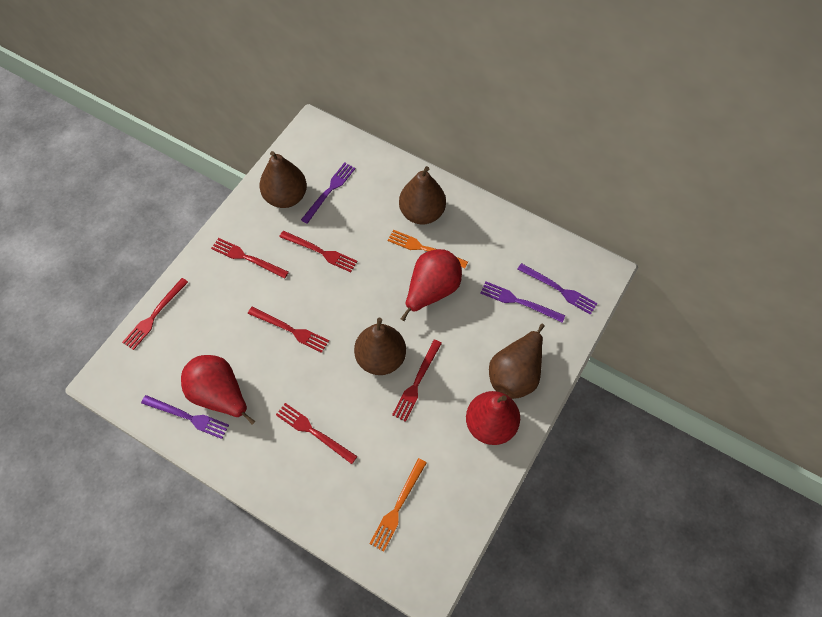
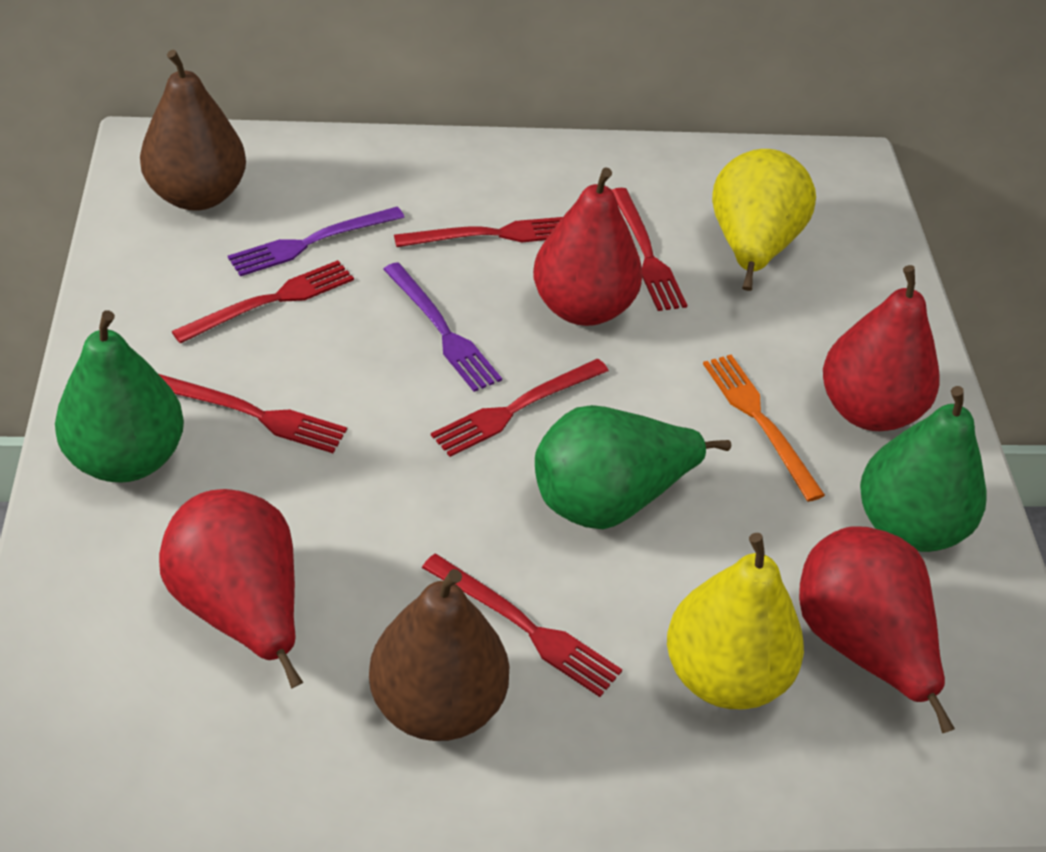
brown pear: [260,151,307,208] [354,318,406,375] [399,166,446,225] [489,324,545,399] = 4 -> [140,50,246,211] [369,569,509,741] = 2
green pear: none = 0 -> [55,310,184,483] [535,405,731,529] [860,386,986,552] = 3
orange fork: [369,458,427,552] [388,230,468,268] = 2 -> [703,355,825,502] = 1
purple fork: [141,395,229,439] [301,162,356,224] [480,282,565,323] [517,263,598,315] = 4 -> [228,207,405,276] [383,262,502,392] = 2
red pear: [181,355,255,425] [401,249,462,321] [466,391,520,445] = 3 -> [159,489,303,689] [533,168,642,326] [799,526,955,733] [823,265,940,431] = 4
yellow pear: none = 0 -> [667,533,804,709] [712,149,816,291] = 2

